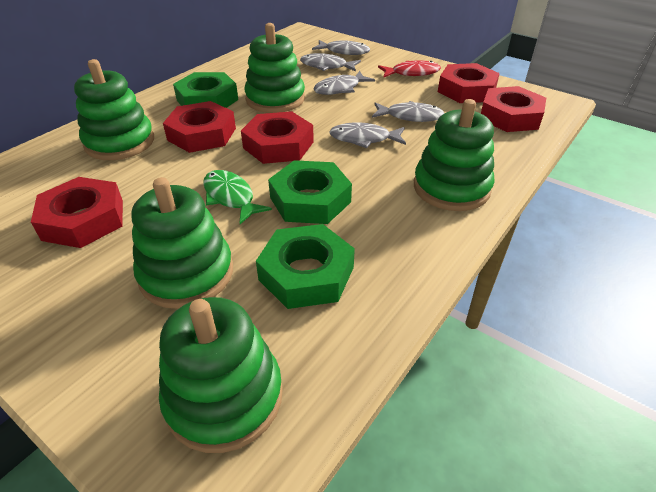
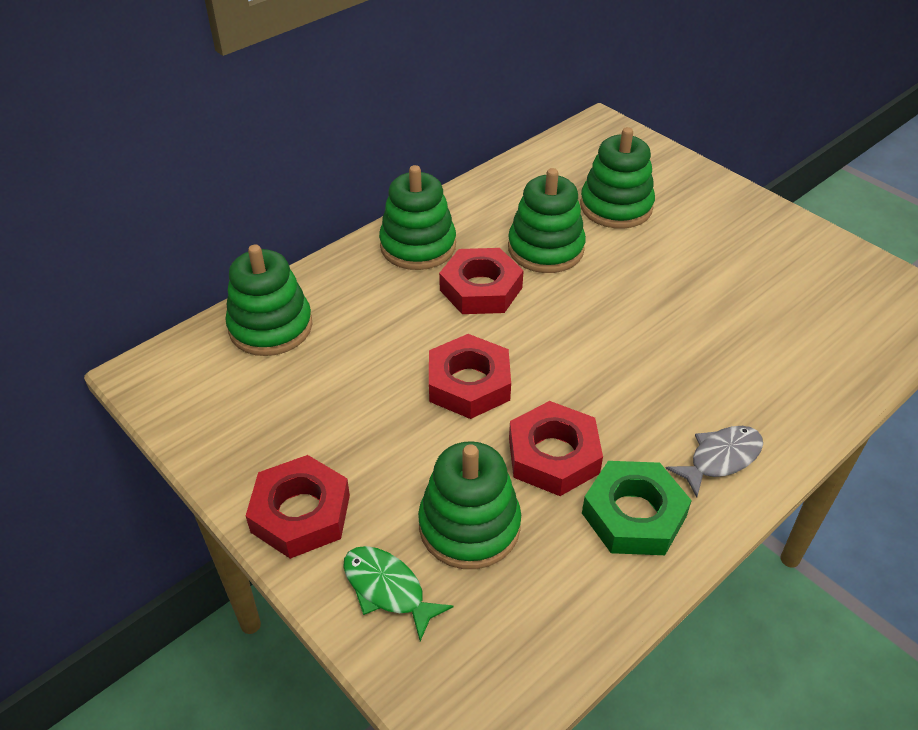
green nut: [173,72,238,108] [256,224,355,309] [268,160,352,224] = 3 -> [582,461,692,555] = 1
grey fish: [300,53,361,72] [312,40,370,55] [314,71,375,95] [329,123,406,148] [372,101,445,122] = 5 -> [665,426,763,497] = 1
red fish: [378,60,441,77] = 1 -> none = 0
red nut: [31,177,123,248] [163,101,236,153] [241,111,314,164] [438,63,500,103] [481,86,546,132] = 5 -> [246,455,350,559] [429,334,511,419] [439,248,524,314] [509,401,603,496] = 4

